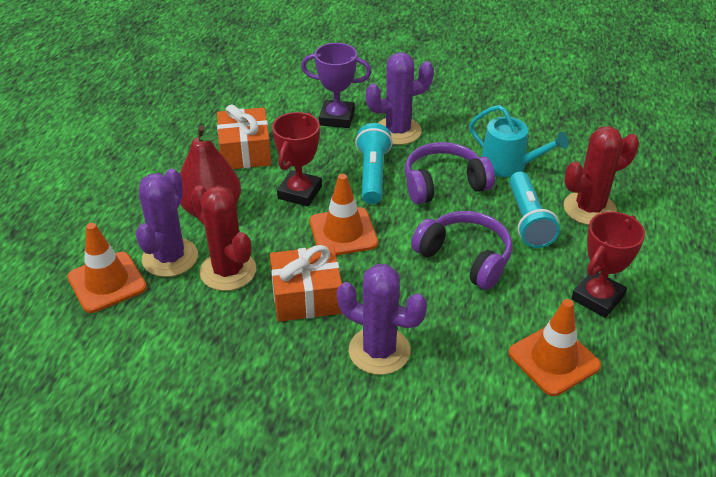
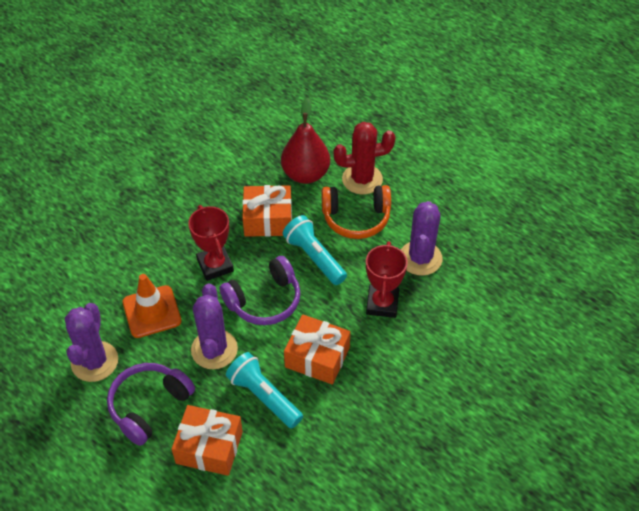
orange gift: [217,104,271,169] [270,245,342,322] = 2 -> [171,405,243,476] [242,185,292,237] [284,314,351,384] = 3
orange headphones: none = 0 -> [322,185,391,239] = 1
orange traffic cone: [67,223,147,313] [309,174,378,256] [508,299,601,396] = 3 -> [123,274,182,338] = 1
purple trophy: [301,43,371,128] = 1 -> none = 0
red cactus: [191,186,256,291] [564,126,639,225] = 2 -> [333,122,395,195] = 1
turquoise watering can: [469,105,568,177] = 1 -> none = 0

